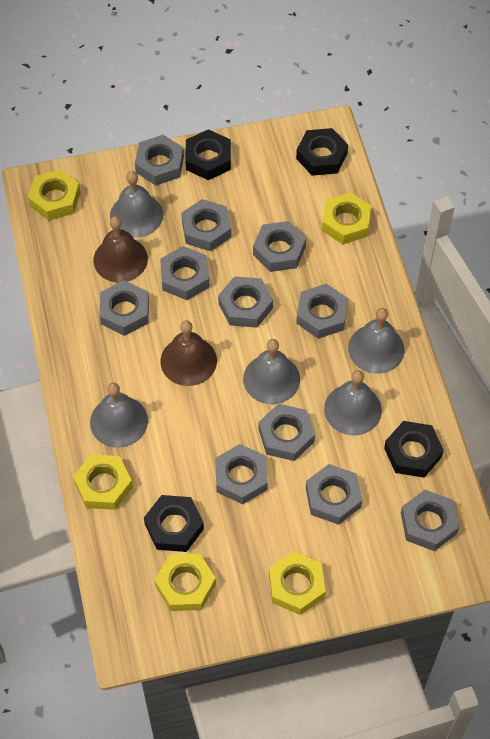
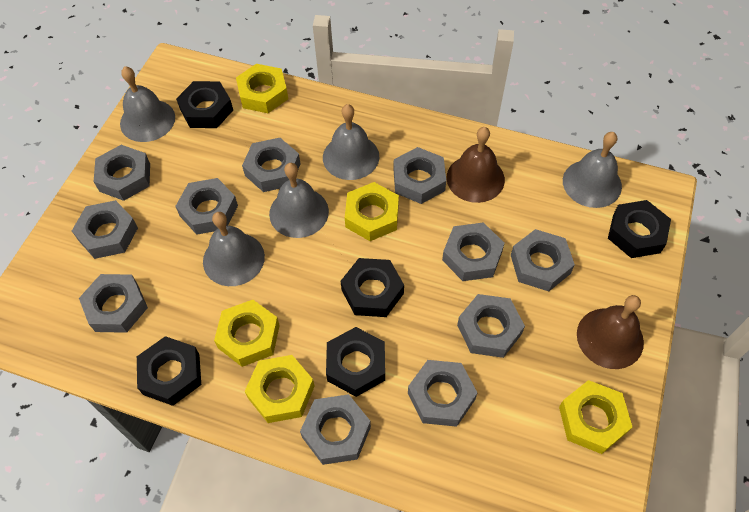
black nut: [144,495,204,552] [185,129,231,180] [296,128,348,176] [384,421,444,478] = 4 -> [137,336,201,406] [176,81,233,128] [326,327,385,397] [341,258,404,317] [608,200,671,258] = 5

